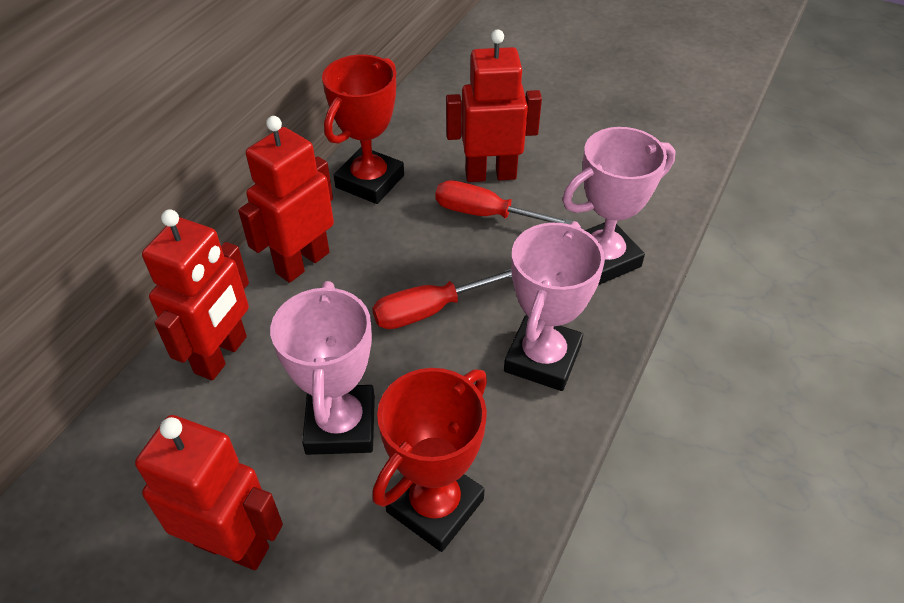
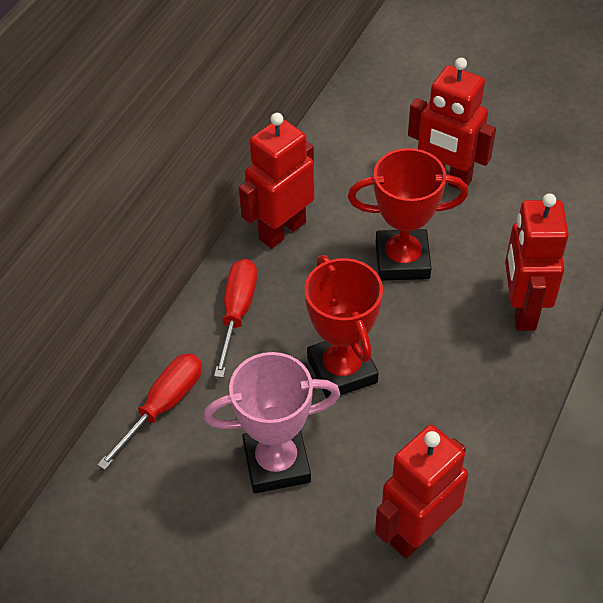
pink trophy: [270,281,375,455] [504,221,605,391] [562,127,676,285] = 3 -> [204,352,340,493] = 1

